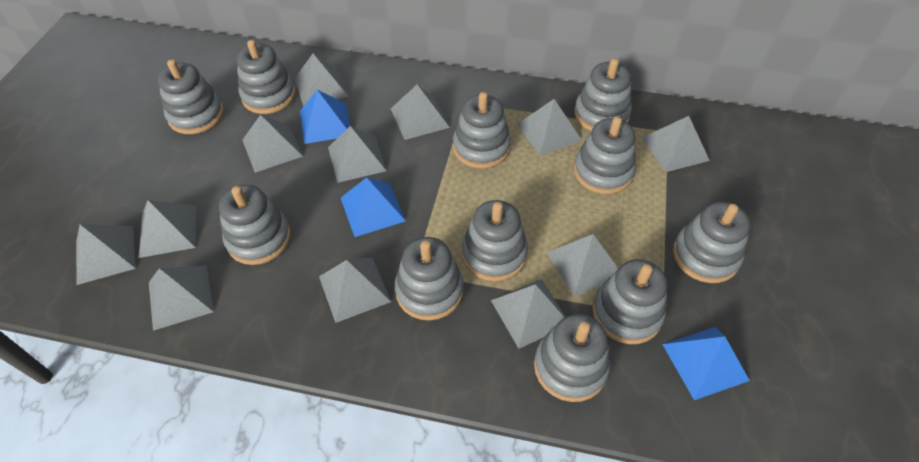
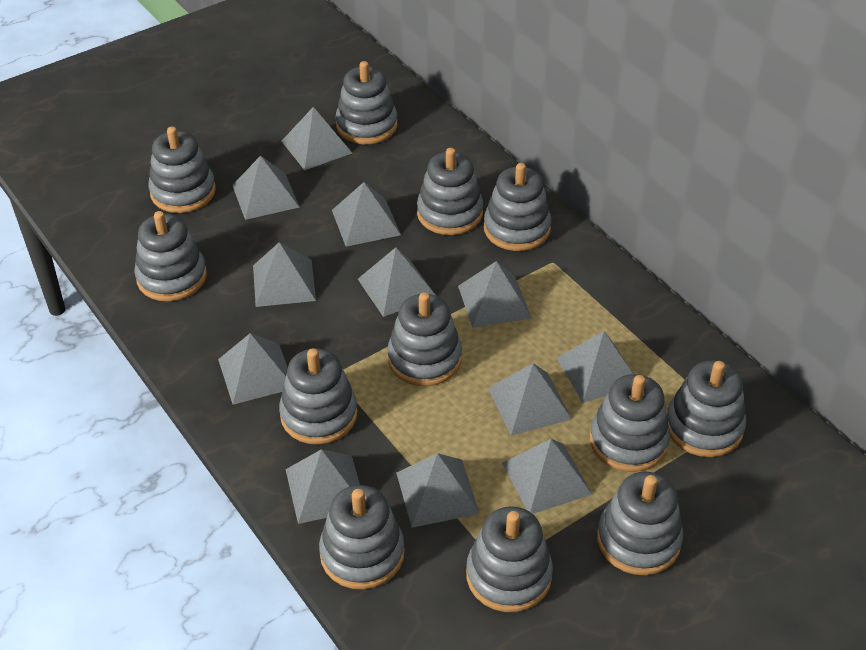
blue pyramid: [300,90,350,144] [341,177,406,237] [662,327,750,400] = 3 -> none = 0
grey stacking toy: [158,59,224,134] [219,185,291,265] [237,40,296,114] [395,237,464,321] [453,92,511,169] [462,200,528,281] [534,314,611,402] [574,59,632,131] [574,117,636,194] [592,259,667,344] [673,202,750,283] = 11 -> [134,211,207,301] [148,127,216,213] [279,348,358,445] [319,485,405,590] [336,61,397,144] [387,293,462,386] [417,148,483,235] [466,506,553,612] [484,163,551,251] [590,374,670,472] [597,472,683,575] [667,360,746,457] = 12

